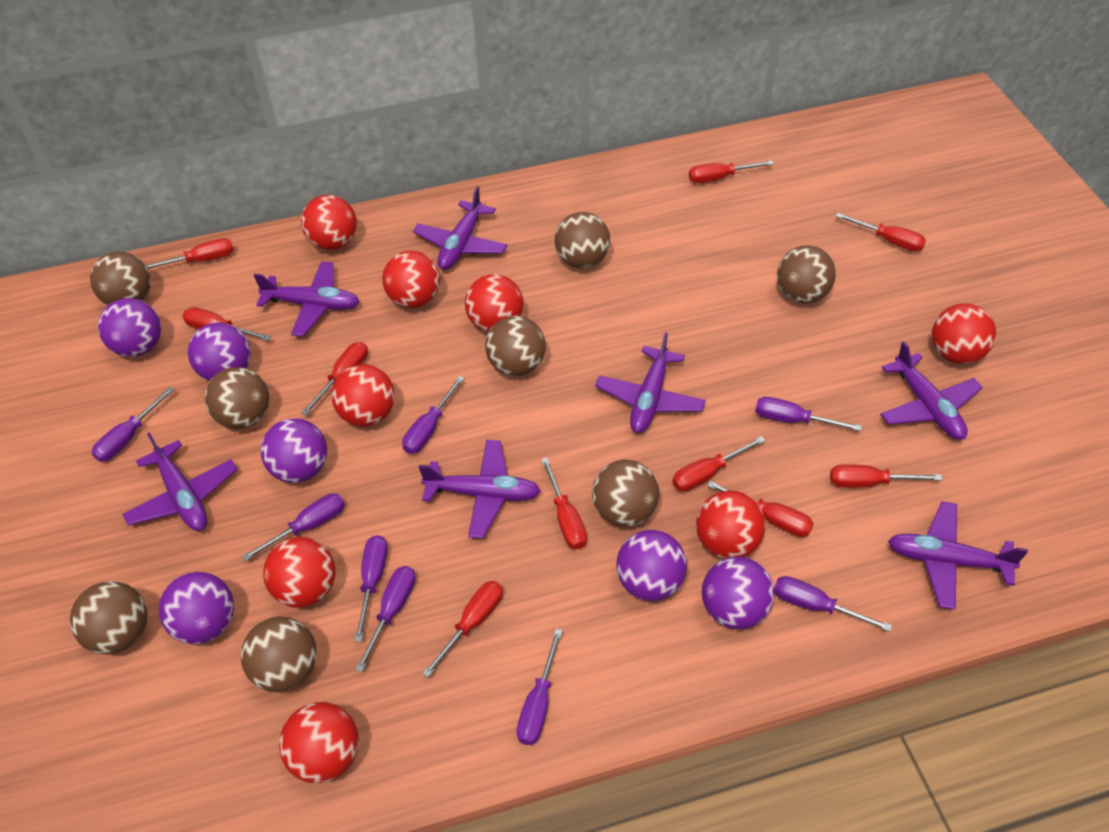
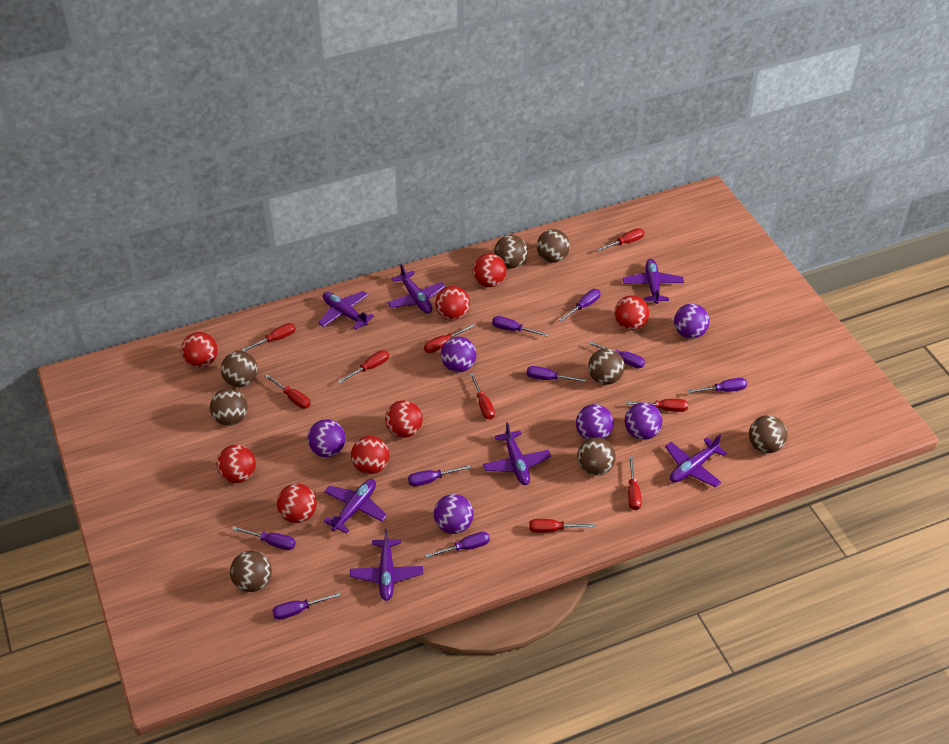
purple screwdriver: [92,387,175,462] [242,493,345,561] [354,535,388,642] [355,566,416,672] [402,376,464,454] [516,629,563,745] [755,397,862,431] [774,576,893,632] = 8 -> [232,526,296,550] [272,592,341,620] [408,465,471,487] [425,532,490,558] [492,316,549,337] [526,366,587,382] [559,289,601,322] [589,342,645,368] [687,378,747,393] = 9
red screwdriver: [146,238,234,269] [182,307,271,341] [301,342,368,416] [422,581,503,677] [541,458,587,549] [672,436,766,491] [689,160,774,183] [707,481,814,537] [830,464,942,488] [836,213,926,252] = 10 -> [242,323,296,352] [265,374,311,409] [338,350,389,383] [424,324,475,353] [470,373,495,420] [529,519,596,533] [597,228,644,252] [626,399,688,412] [628,457,642,510] = 9

